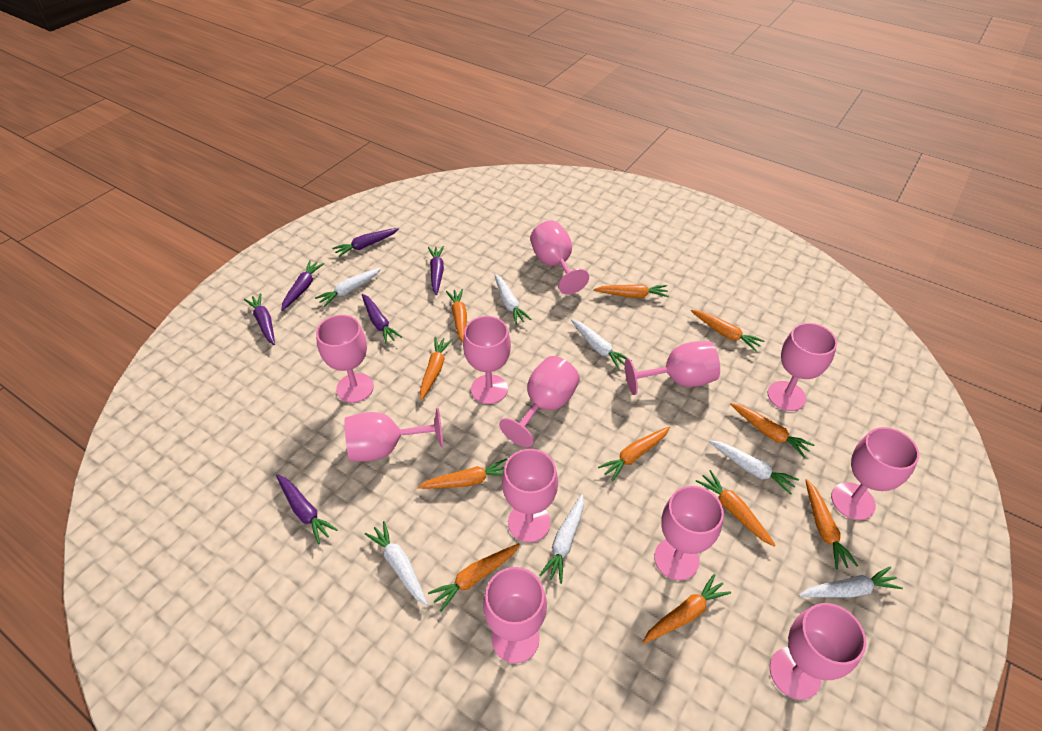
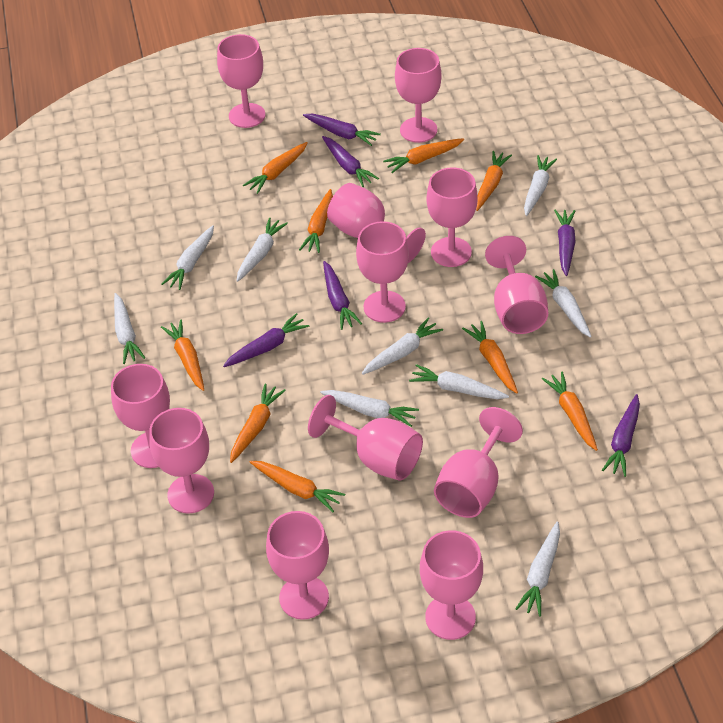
orange carrot: [418,459,507,489] [420,337,452,400] [428,543,520,612] [446,289,467,343] [594,284,669,298] [598,427,670,482] [643,574,731,643] [691,310,764,351] [696,470,776,547] [730,403,814,458] [805,479,858,570] = 11 -> [161,319,204,391] [230,384,286,463] [243,142,308,194] [250,461,345,512] [299,189,333,253] [383,138,464,173] [462,321,518,394] [476,151,512,211] [542,372,598,451] = 9
white carrot: [315,268,381,307] [365,521,427,605] [494,274,532,325] [539,494,584,584] [571,319,632,370] [709,440,799,495] [799,566,903,597] = 7 -> [114,293,145,364] [162,225,214,290] [237,218,288,282] [320,390,419,427] [362,318,443,375] [409,364,509,399] [515,521,560,617] [524,155,557,216] [535,269,592,338] = 9

